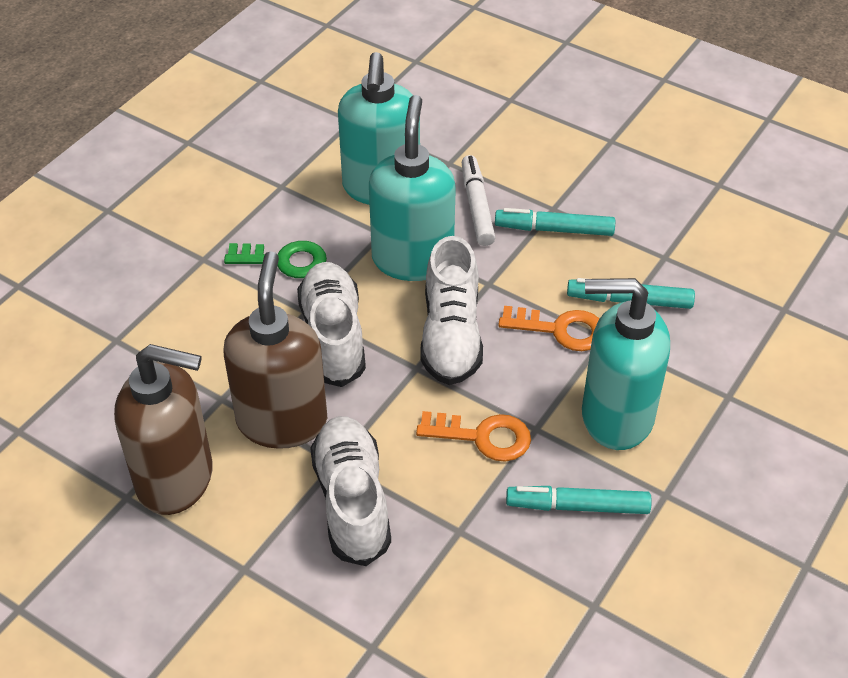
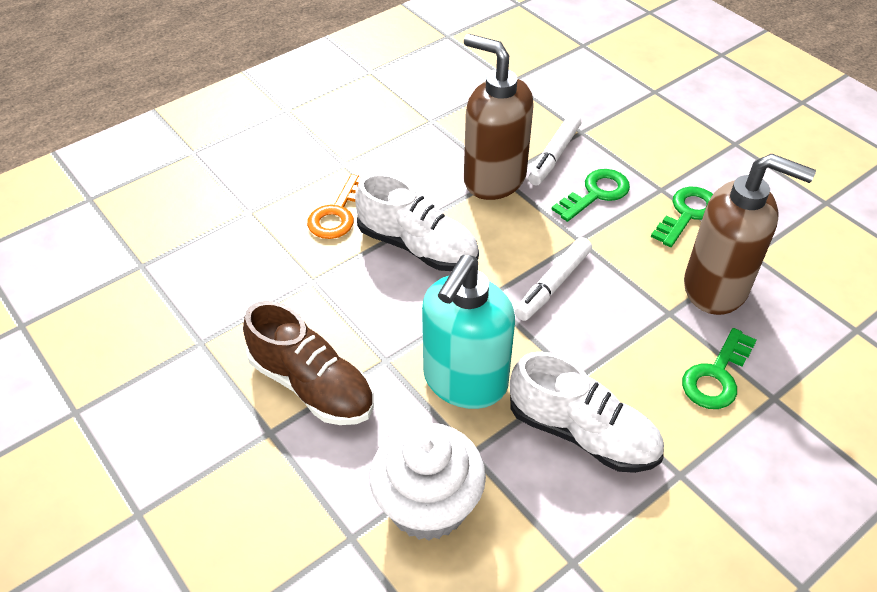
brown shoe: none = 0 -> [243,301,374,425] = 1
green key: [224,241,327,278] = 1 -> [552,169,630,222] [651,187,713,247] [682,328,757,409] = 3
orange key: [416,411,531,462] [498,306,600,351] = 2 -> [307,174,361,239] = 1
turquoise marker: [495,208,615,236] [506,486,652,514] [567,278,695,309] = 3 -> none = 0
turquoise soap dispenser: [338,52,420,205] [369,95,456,281] [582,278,670,450] = 3 -> [422,255,515,409] = 1
white cupcake: none = 0 -> [369,423,486,541] = 1
white marker: [462,155,496,246] = 1 -> [515,237,592,321] [528,114,581,185] = 2
white shoe: [297,262,366,387] [310,416,391,566] [420,236,483,385] = 3 -> [355,173,479,271] [510,352,664,473] = 2

